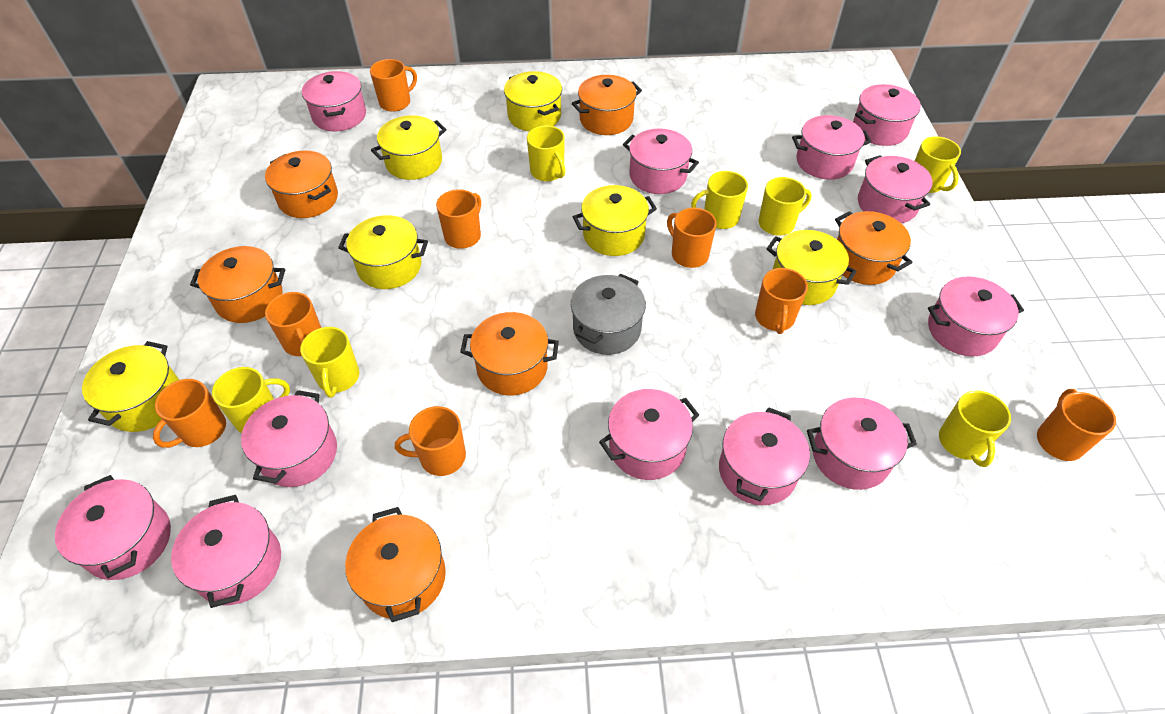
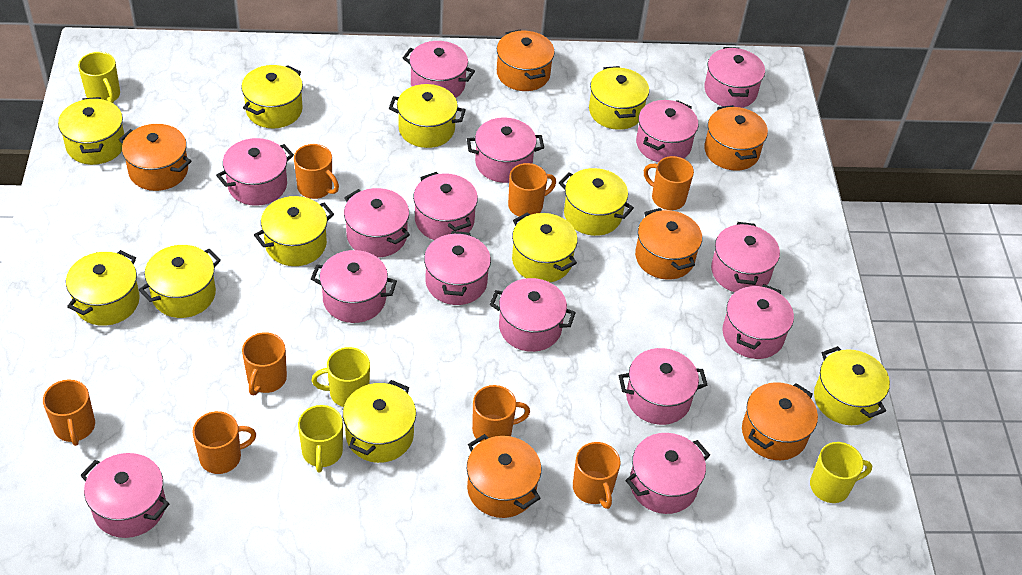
grey pot: [571,274,646,355] = 1 -> none = 0
pink pot: [55,475,171,580] [171,495,281,608] [241,390,337,487] [302,71,366,131] [599,389,699,480] [623,129,699,194] [719,407,810,505] [792,115,872,180] [807,398,917,490] [853,84,921,146] [858,155,933,223] [928,276,1024,356] = 12 -> [80,453,169,538] [216,138,294,206] [311,250,397,323] [344,188,410,258] [403,41,475,98] [413,172,478,240] [424,231,491,305] [467,118,544,183] [490,278,576,352] [619,348,707,425] [626,433,710,514] [636,100,698,162] [704,47,765,108] [711,222,780,292] [722,284,794,359] = 15
yellow mug: [212,367,290,433] [300,327,359,398] [527,125,565,181] [691,171,748,229] [759,177,812,236] [915,136,961,193] [939,391,1011,467] = 7 -> [78,52,120,103] [298,405,343,472] [311,347,370,407] [810,442,872,503] = 4
yellow pot: [82,341,179,432] [338,215,428,289] [371,115,446,180] [504,71,562,131] [573,185,657,256] [766,230,857,305] = 6 -> [58,97,124,165] [66,250,140,326] [139,245,221,318] [241,65,303,128] [254,196,334,266] [343,380,416,463] [389,84,466,148] [512,212,578,282] [559,168,634,236] [589,66,649,130] [814,346,890,425] = 11

